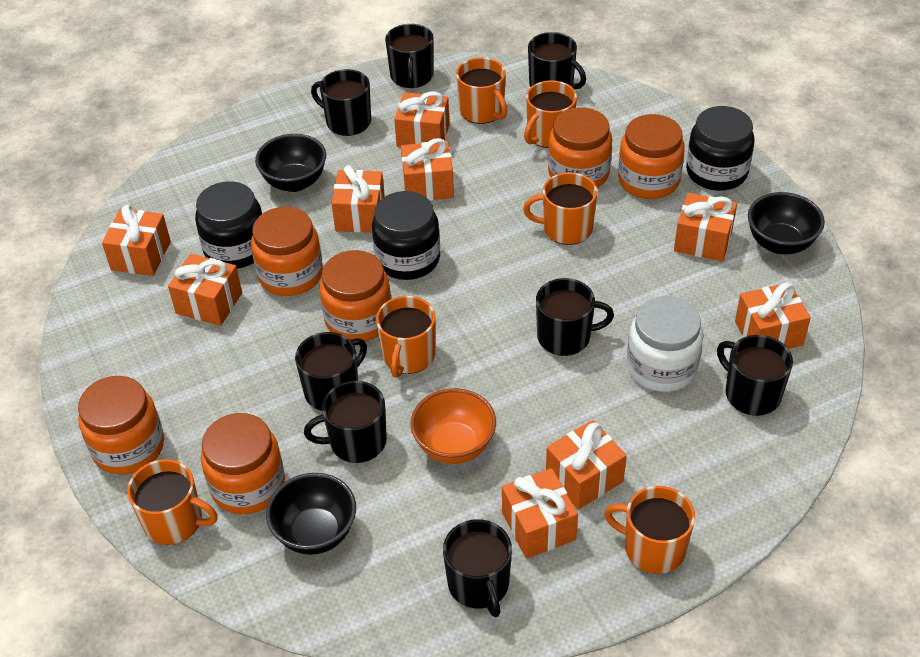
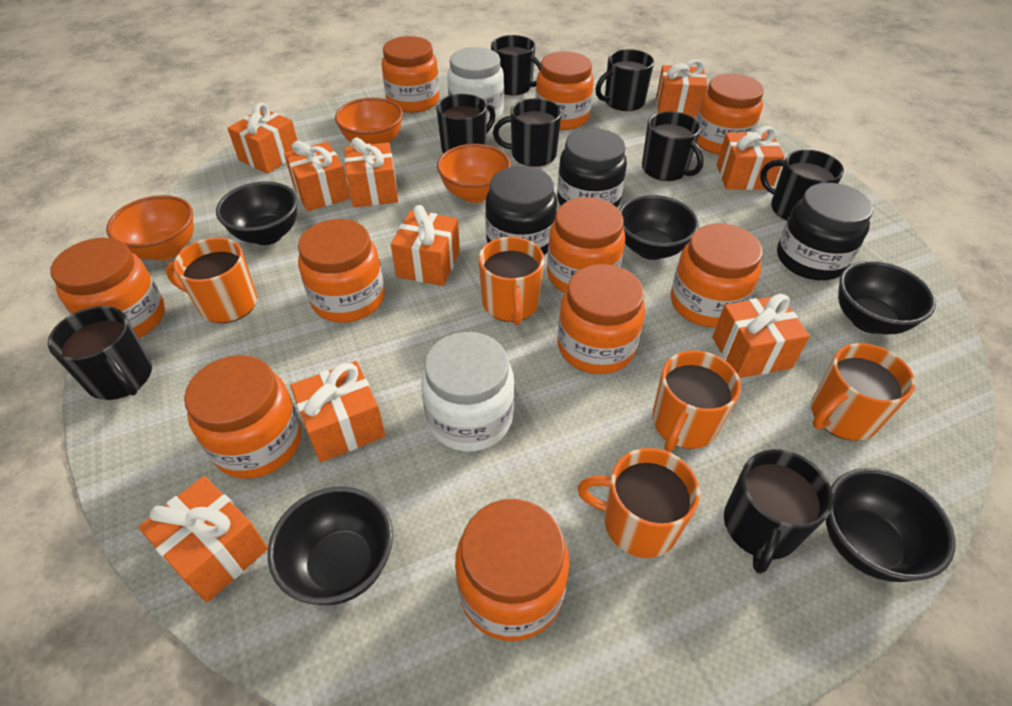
black bowl: [255,134,326,192] [266,473,356,555] [748,192,825,254] = 3 -> [216,181,298,245] [268,487,393,605] [619,195,699,260] [826,468,956,582] [838,261,936,335] = 5
orange bowl: [410,388,496,464] = 1 -> [106,195,194,261] [335,98,403,144] [437,144,511,203] = 3
orange jar: [78,376,164,475] [201,413,285,514] [251,207,323,296] [320,250,391,341] [548,107,612,188] [618,114,685,199] = 6 -> [50,238,165,338] [184,355,302,479] [298,219,385,323] [382,36,439,113] [455,499,570,641] [536,52,594,130] [547,197,625,293] [557,264,645,374] [671,223,762,327] [696,74,764,155] = 10
orange mug: [127,459,218,545] [376,296,436,378] [456,57,507,124] [523,172,598,245] [524,80,577,148] [604,486,695,574] = 6 -> [166,238,257,323] [479,237,544,325] [578,448,700,558] [652,350,741,452] [811,343,915,441] = 5
white jar: [627,296,703,392] = 1 -> [421,332,514,452] [447,47,504,123] = 2

